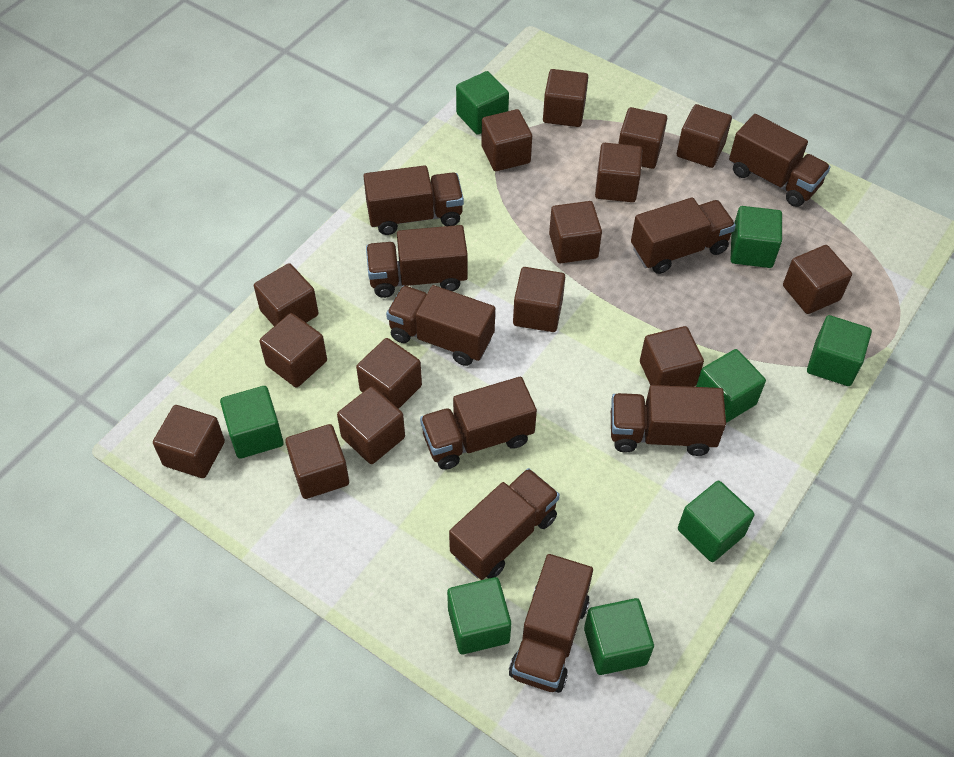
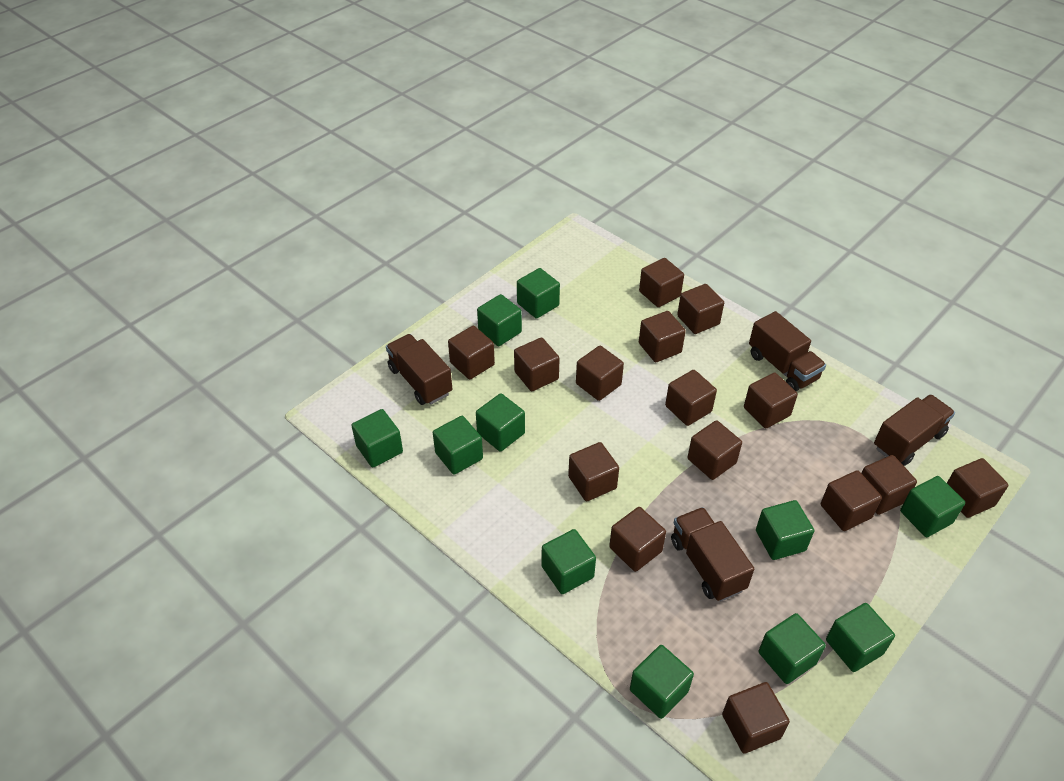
brown truck: [363,165,464,235] [366,225,468,298] [386,285,495,366] [420,377,537,470] [449,468,560,580] [509,554,593,693] [611,385,726,456] [631,197,736,274] [729,114,831,207] = 9 -> [386,334,452,405] [671,507,754,601] [749,311,826,391] [874,394,955,466] = 4
green cube: [220,386,284,459] [447,577,511,654] [456,71,509,135] [584,598,654,675] [678,481,754,562] [696,349,766,423] [731,206,782,268] [807,315,872,386] = 8 -> [351,409,403,468] [433,416,483,475] [476,393,525,452] [477,294,522,346] [517,268,560,319] [541,529,596,594] [630,645,694,719] [756,500,814,560] [759,613,826,684] [826,603,895,672] [900,476,965,537] = 11

